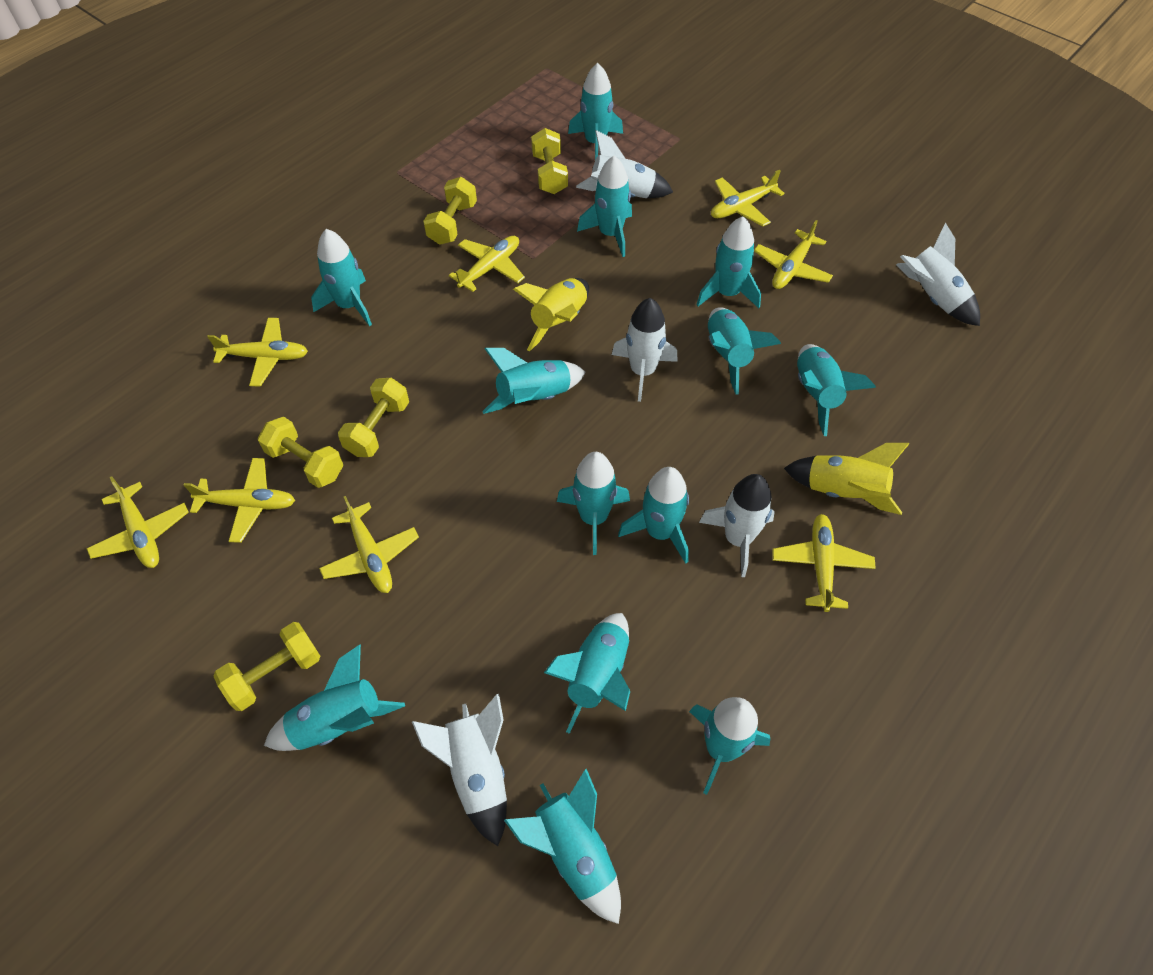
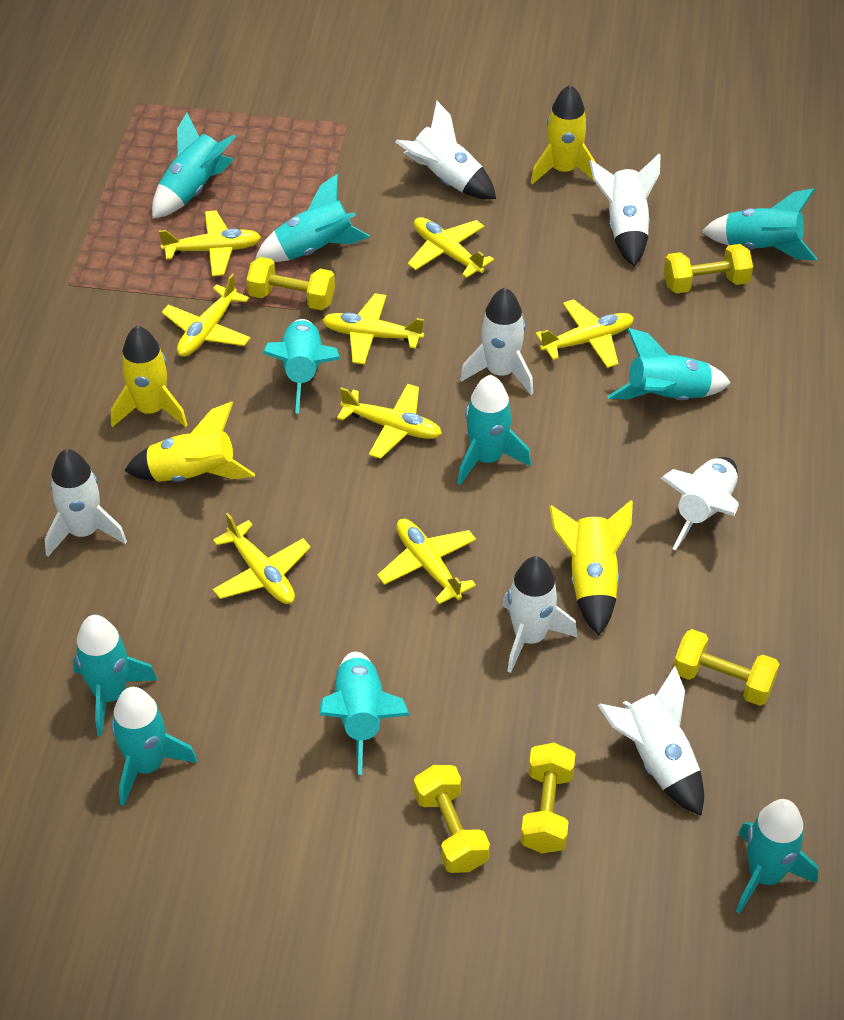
turquoise rocket: [264,644,405,751] [311,229,372,326] [482,348,585,414] [504,769,621,924] [544,613,630,734] [557,452,630,555] [568,63,623,160] [577,156,632,257] [618,467,689,564] [689,697,770,795] [696,216,761,308] [708,307,781,395] [797,344,876,436] = 13 -> [73,615,157,736] [111,687,197,806] [152,113,236,218] [255,173,370,262] [262,319,340,413] [319,652,410,775] [458,375,531,485] [607,328,731,400] [702,188,817,261] [736,799,818,914] = 10
white rocket: [412,694,507,846] [576,130,673,198] [612,298,678,402] [699,474,775,577] [896,223,980,326] = 5 -> [45,449,127,556] [395,101,496,199] [460,288,533,395] [502,556,577,673] [589,154,660,266] [598,666,704,816] [661,457,739,551] = 7
yellow rocket: [513,278,589,352] [784,443,909,515] = 2 -> [111,326,188,427] [124,401,255,482] [531,84,596,184] [549,500,633,636] = 4

